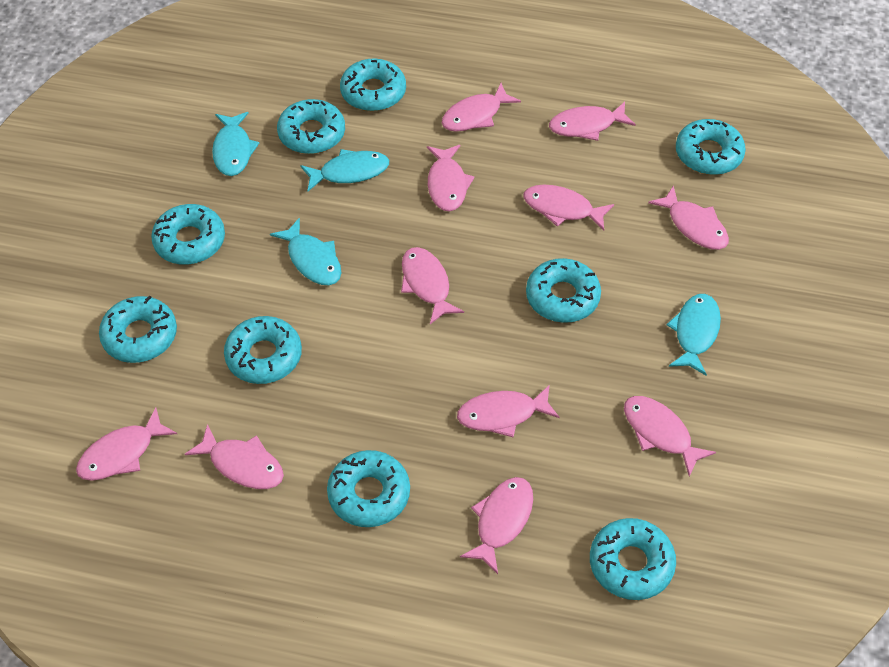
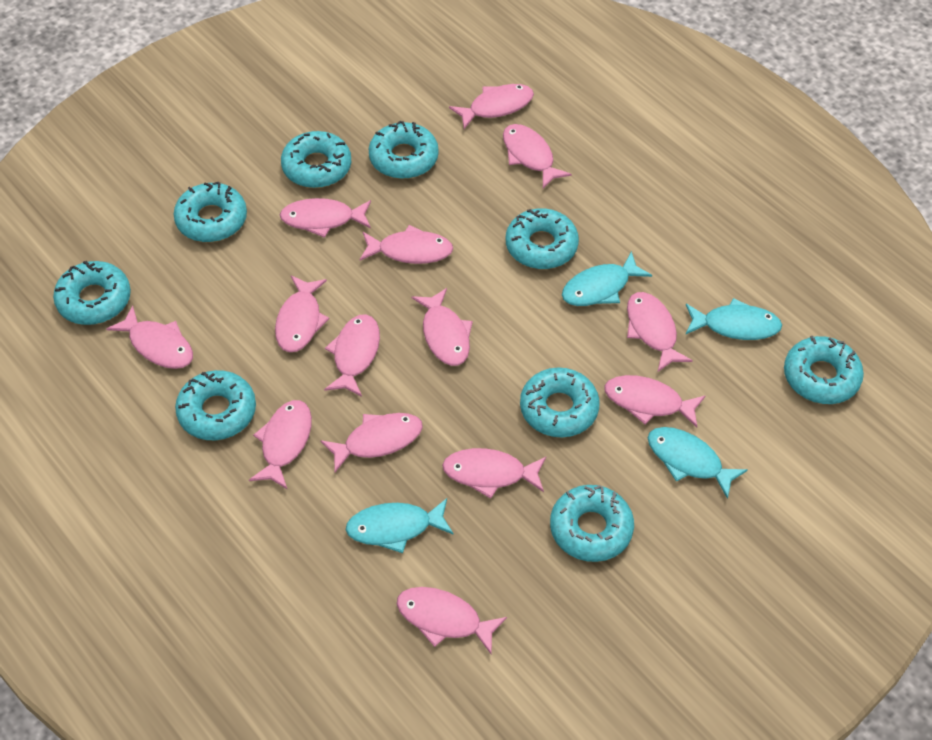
pink fish: [76,407,177,481] [185,424,284,489] [401,247,464,324] [427,145,475,212] [442,83,521,132] [457,385,559,437] [460,477,533,574] [523,185,614,231] [549,102,636,141] [624,396,716,477] [648,185,729,250] = 11 -> [106,305,193,369] [249,400,312,490] [275,275,329,353] [280,198,371,238] [320,413,423,472] [324,314,380,397] [360,225,453,264] [397,587,507,654] [412,288,473,366] [442,448,546,499] [449,84,534,129] [503,124,572,189] [604,375,705,428] [627,292,693,372] = 14

